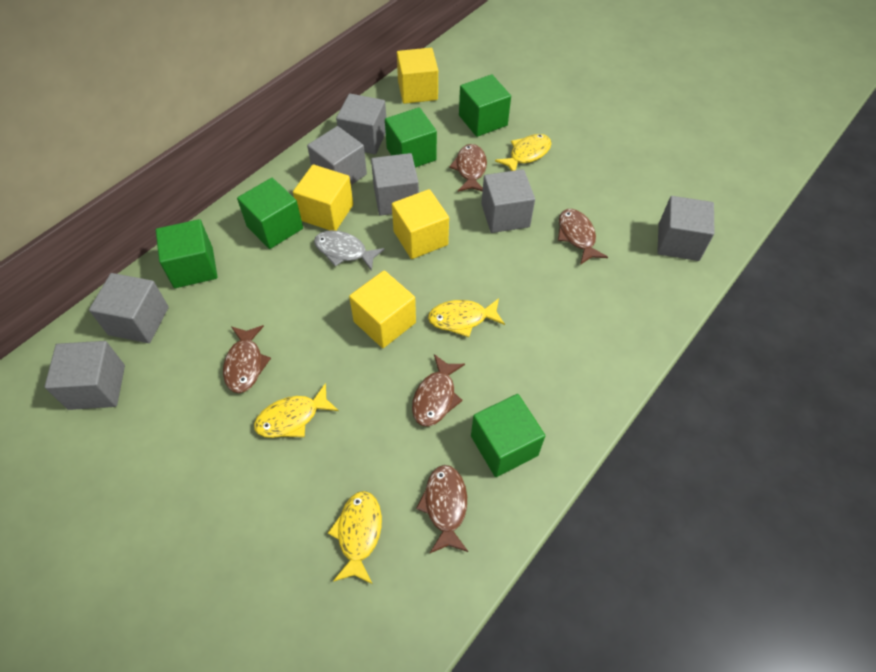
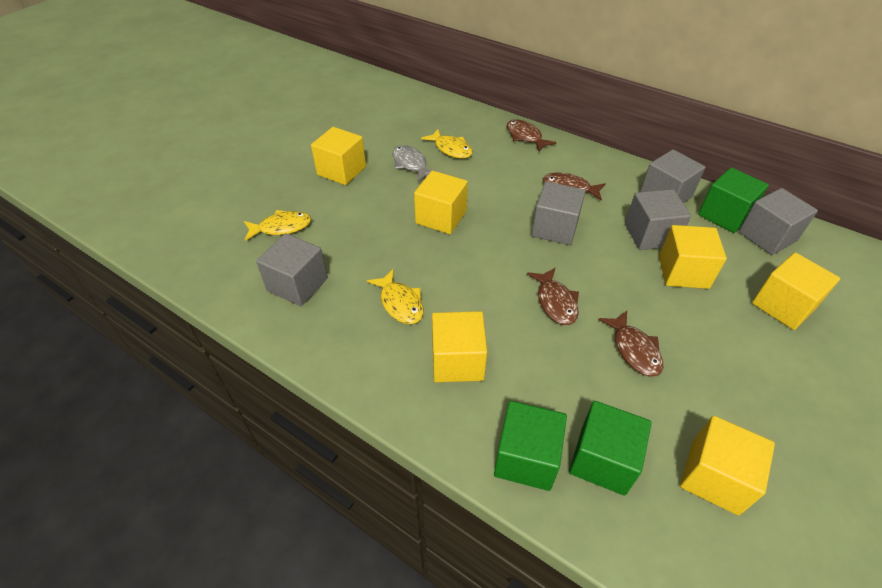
brown fish: [223,325,271,393] [412,354,465,427] [416,465,468,554] [449,144,487,192] [558,209,608,265] = 5 -> [507,119,556,151] [527,267,579,325] [543,173,606,201] [598,311,663,377] = 4
green cube: [156,219,218,288] [237,178,303,249] [385,107,437,168] [459,74,511,137] [471,394,545,477] = 5 -> [494,401,567,491] [569,401,652,496] [698,168,769,233] = 3
grey cube: [45,341,125,410] [89,273,169,343] [307,126,367,185] [336,94,386,154] [371,153,419,216] [481,169,535,233] [657,196,714,261] = 7 -> [256,233,328,306] [531,181,586,245] [625,189,691,250] [640,149,705,203] [739,188,818,255] = 5
yellow cube: [293,164,353,231] [349,270,416,348] [392,189,449,259] [397,48,438,104] = 4 -> [311,127,366,185] [414,171,468,234] [432,311,487,382] [659,225,727,289] [680,416,775,516] [752,253,840,330] = 6
yellow fish: [254,383,339,438] [328,491,382,584] [428,298,505,337] [495,134,552,171] = 4 -> [244,210,311,241] [367,269,424,324] [421,129,472,159] = 3

